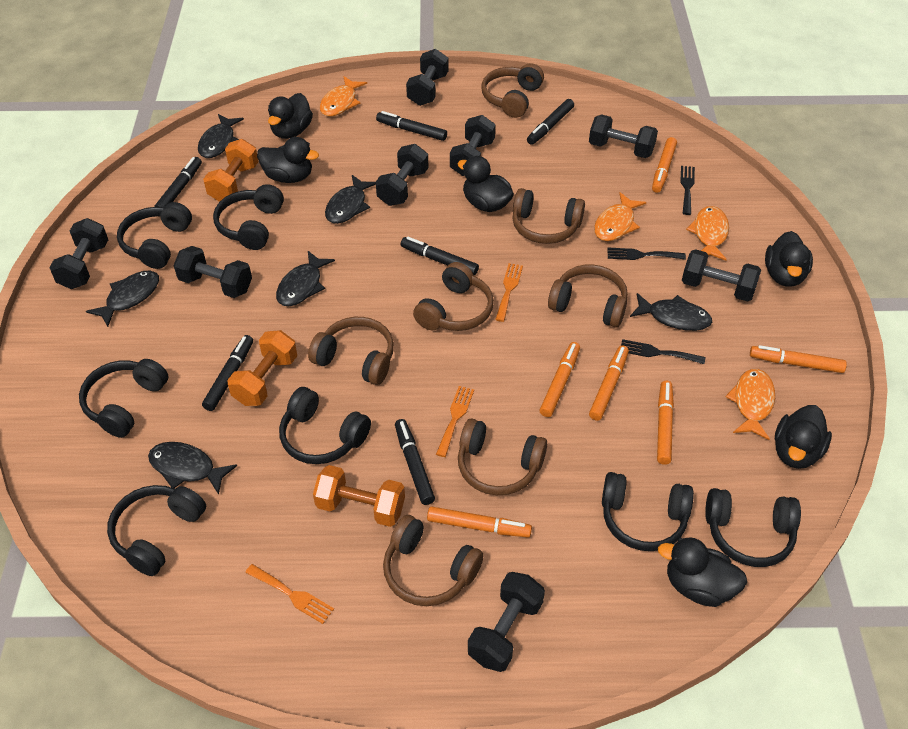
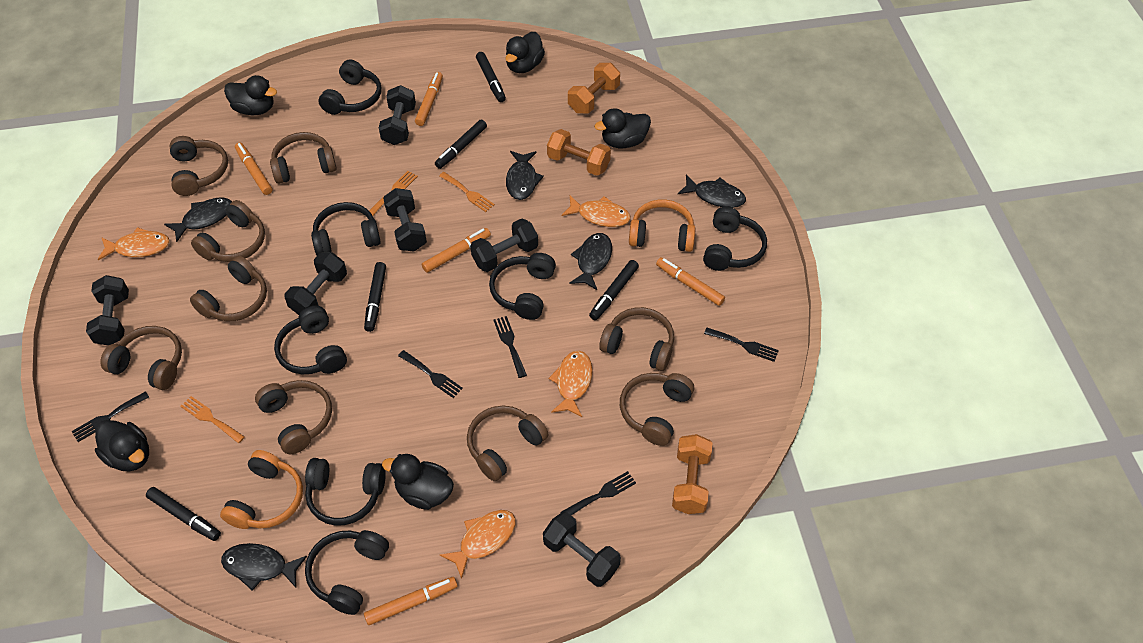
black duck: [257,137,319,183] [268,93,313,139] [458,156,514,212] [658,537,747,607] [765,231,813,287] [775,405,832,469] = 6 -> [95,420,149,471] [224,75,277,115] [382,454,454,510] [506,32,545,73] [594,108,651,148] = 5
black dumbbell: [49,218,108,289] [173,246,252,298] [376,144,429,206] [406,49,448,106] [450,115,495,176] [468,572,545,672] [589,114,658,158] [682,249,761,302] = 8 -> [86,275,129,346] [284,252,347,315] [379,85,416,145] [383,188,427,251] [470,218,538,272] [543,512,621,587] = 6
black fish: [86,271,159,327] [148,442,237,495] [198,114,244,158] [276,251,335,306] [325,175,376,224] [630,293,712,331] = 6 -> [164,197,232,242] [221,543,307,590] [506,151,544,200] [569,233,612,290] [678,175,746,208] = 5
black fork: [607,247,686,260] [621,339,705,364] [680,166,695,215] = 3 -> [72,391,149,442] [398,350,463,398] [493,316,527,378] [560,471,636,516] [704,328,779,362] = 5
black marker: [154,157,202,207] [202,335,253,411] [376,111,447,141] [395,419,435,505] [401,237,479,275] [527,99,574,145] = 6 -> [146,487,221,541] [364,262,386,332] [435,119,487,169] [476,52,506,102] [589,260,639,320] = 5
brown headphones: [308,317,394,385] [383,515,484,606] [413,262,494,331] [458,419,547,495] [481,63,544,118] [512,188,585,244] [548,264,628,328] = 7 -> [100,326,182,390] [170,136,228,196] [190,256,267,321] [191,200,265,262] [255,380,332,454] [270,132,337,184] [467,406,549,481] [599,307,674,371] [620,373,694,446] = 9
orange headphones: none = 0 -> [220,450,303,529] [629,200,696,252] = 2
orange marker: [427,506,532,537] [540,342,580,417] [589,345,629,421] [652,137,677,193] [657,381,674,465] [750,345,847,373] = 6 -> [235,143,272,195] [364,577,458,625] [415,72,443,126] [422,228,491,273] [656,257,725,306] = 5

